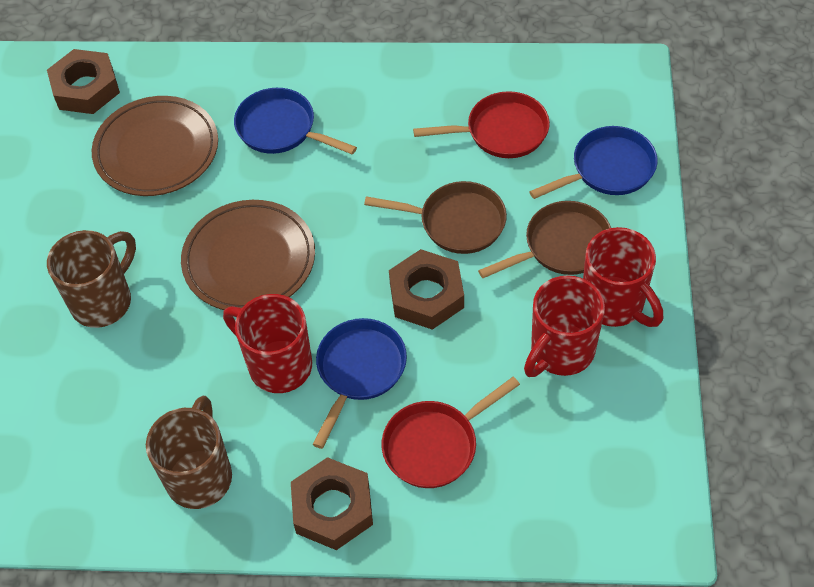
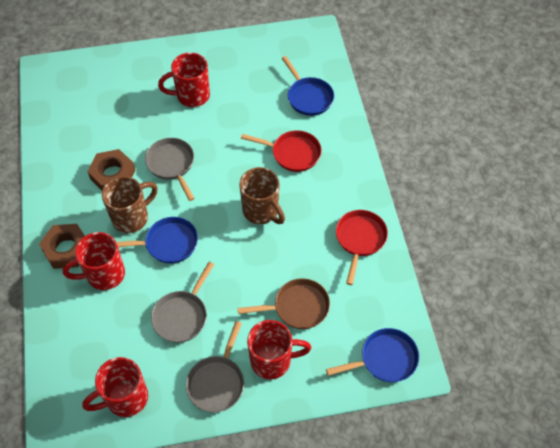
brown nut: [47,49,120,114] [291,457,373,550] [389,249,464,330] = 3 -> [39,224,85,269] [87,149,135,190] = 2
brown pan: [364,181,507,254] [478,201,611,278] = 2 -> [238,278,330,329] = 1
brown plate: [92,96,218,196] [181,200,315,310] = 2 -> none = 0
grey pan: none = 0 -> [145,138,195,201] [151,262,214,343] [186,321,244,413] = 3
red mug: [223,294,312,393] [524,275,605,377] [583,227,663,327] = 3 -> [63,232,125,290] [82,357,148,417] [158,53,210,107] [247,320,311,379] = 4

